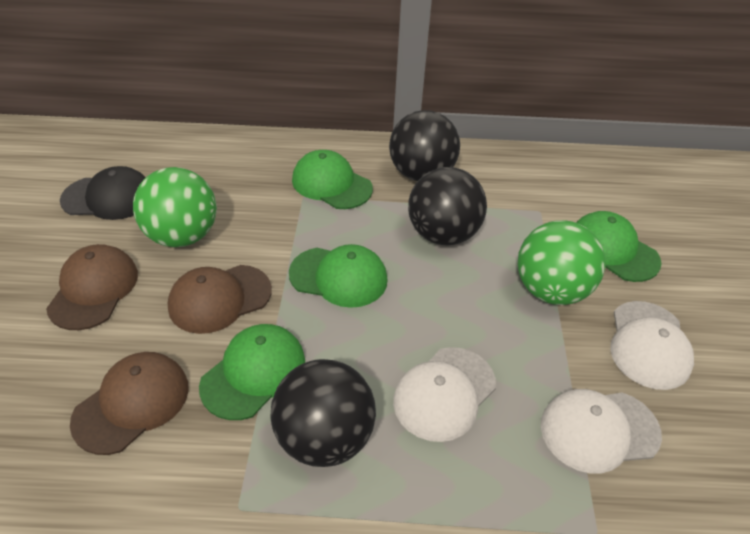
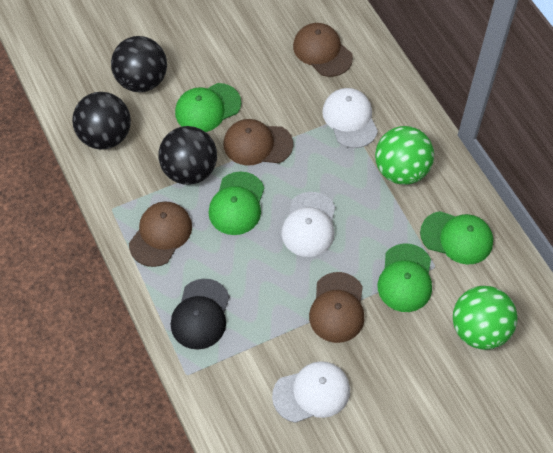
brown cap: [46,244,138,330] [70,352,189,455] [168,265,272,334] = 3 -> [129,202,192,267] [223,119,293,166] [293,23,353,77] [309,272,364,343] = 4

